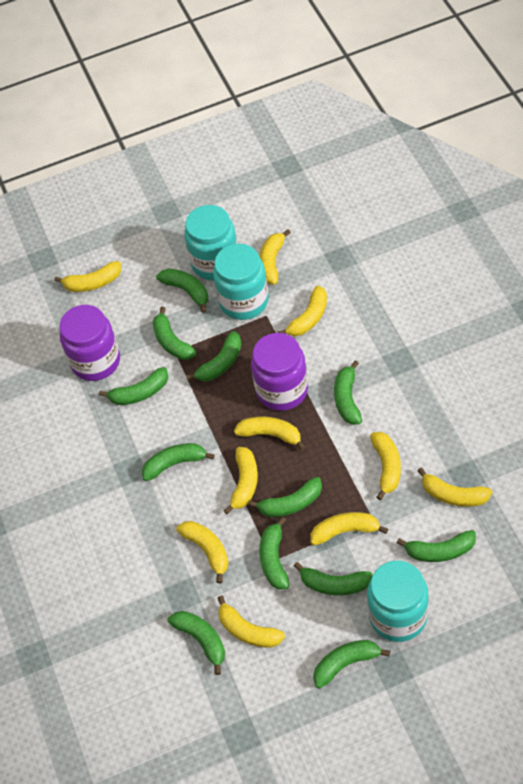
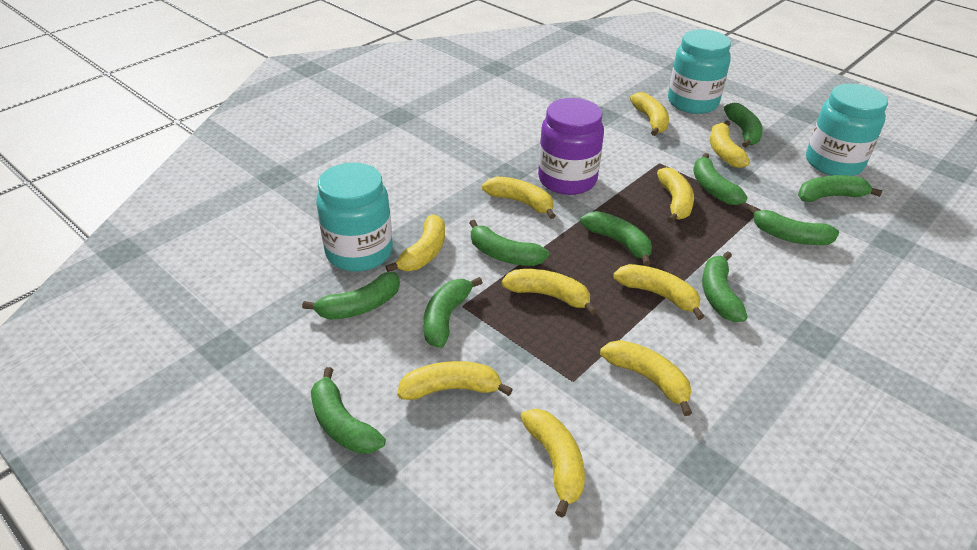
green banana: [99,367,168,405] [142,443,215,481] [153,306,197,360] [156,269,208,313] [168,611,225,675] [186,331,242,381] [249,477,322,517] [259,517,290,589] [294,562,373,595] [313,640,390,689] [334,360,362,425] [397,530,476,562] = 12 -> [302,272,400,320] [311,367,386,454] [423,277,483,348] [469,220,549,266] [580,211,652,266] [693,153,748,205] [702,251,748,322] [724,103,763,148] [747,205,839,245] [798,175,883,202] = 10
purple jar: [59,305,120,381] [251,333,308,411] = 2 -> [538,98,604,195] = 1

